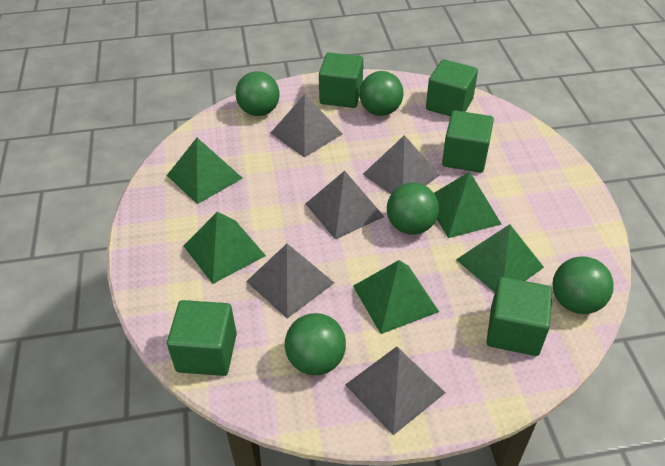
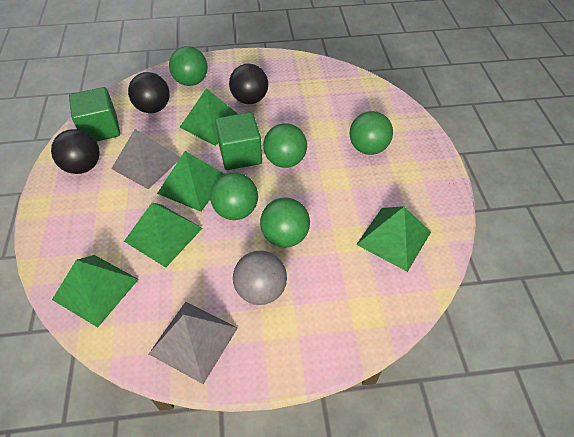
black ball: none = 0 -> [51,129,100,174] [128,72,170,113] [229,64,268,104] = 3
green cube: [167,300,237,376] [319,52,363,108] [426,59,478,116] [442,110,494,173] [486,277,552,356] = 5 -> [69,87,120,142] [215,112,262,170] = 2
grey ball: none = 0 -> [233,250,287,305] = 1
grey pyramid: [246,244,334,318] [271,94,343,158] [306,171,384,240] [345,347,446,435] [363,135,440,194] = 5 -> [111,129,180,189] [149,302,238,384] = 2

